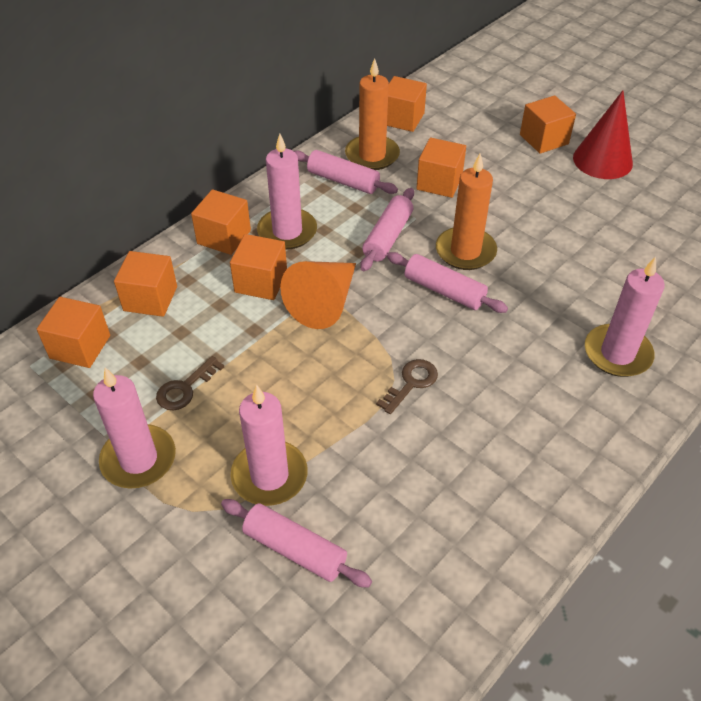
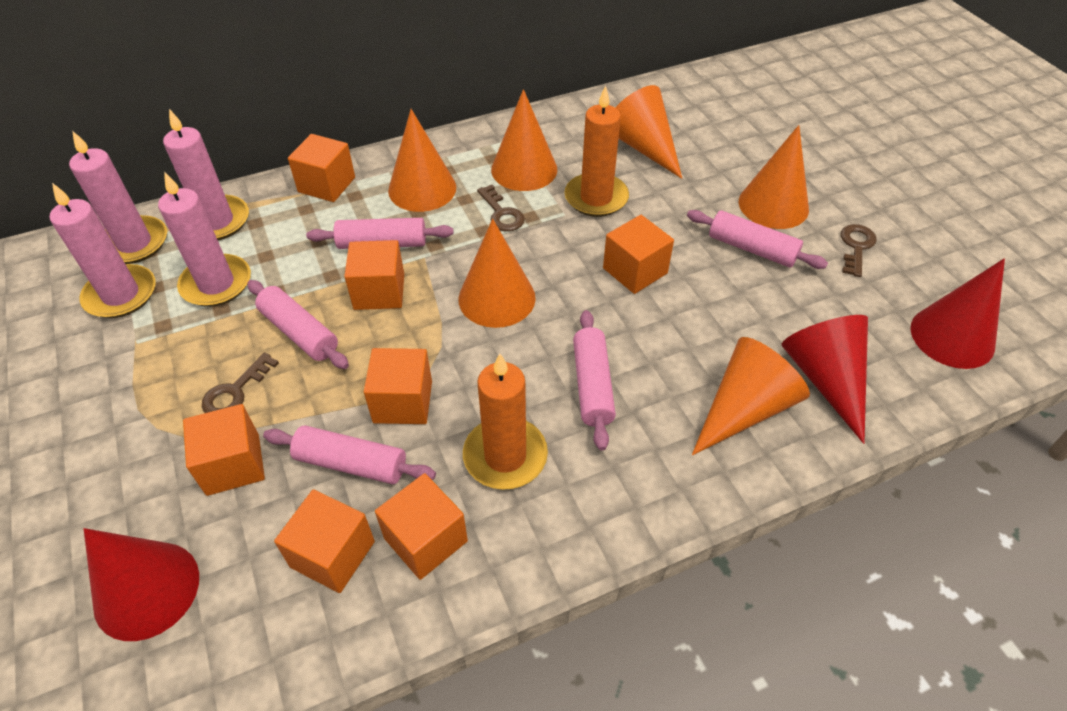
brown key: [156,356,224,410] [376,359,438,414] = 2 -> [202,352,279,413] [477,185,525,232] [841,224,876,277] = 3
orange cone: [280,261,356,329] = 1 -> [388,109,456,212] [458,219,536,328] [491,89,557,191] [615,85,682,179] [692,337,810,455] [739,125,809,229] = 6
pink rolling pin: [221,499,372,588] [294,150,398,194] [360,188,414,271] [387,252,508,313] = 4 -> [247,280,349,369] [263,425,436,484] [306,218,454,249] [573,310,616,451] [687,210,828,269] = 5
red cone: [573,90,633,179] = 1 -> [84,528,199,641] [781,315,868,444] [910,258,1005,369] = 3

